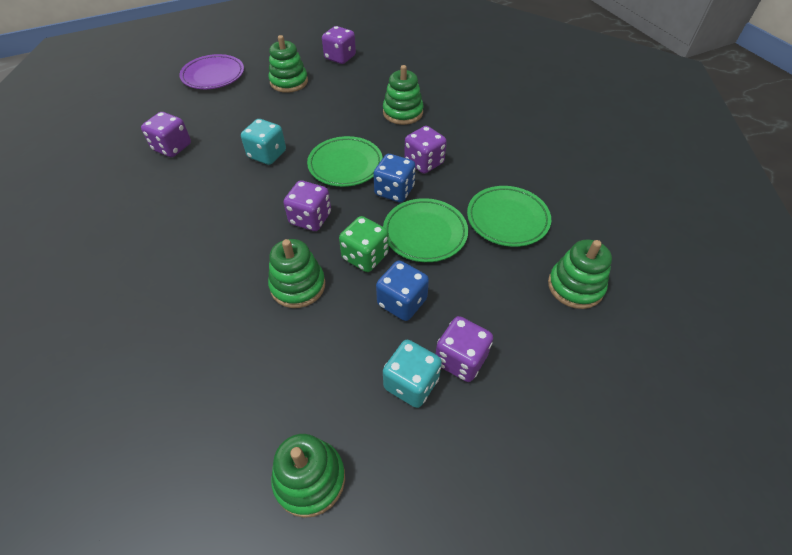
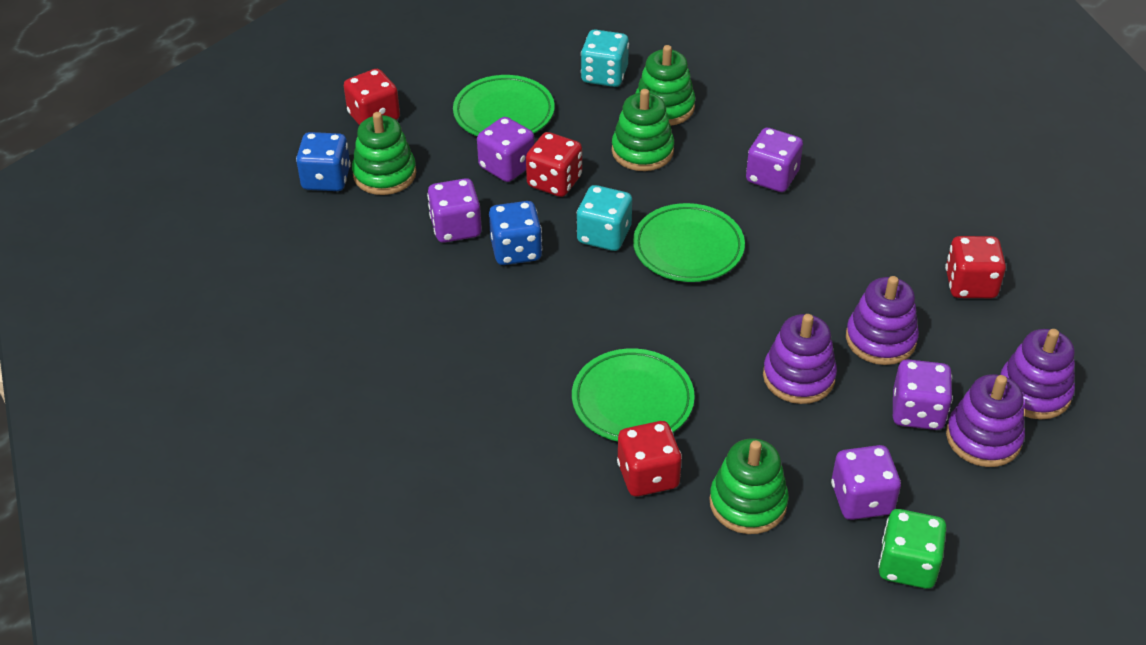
green stacking toy: [268,239,325,308] [269,35,308,93] [271,434,345,518] [383,65,423,125] [548,239,612,309] = 5 -> [352,112,417,195] [612,89,674,171] [635,45,696,126] [709,438,789,534] = 4
purple plate: [179,54,244,89] = 1 -> none = 0
purple stacking toy: none = 0 -> [763,314,837,404] [846,276,919,365] [946,374,1025,467] [1000,329,1075,419] = 4
red dice: none = 0 -> [344,69,400,125] [526,132,582,197] [617,421,682,496] [945,236,1006,298] = 4

